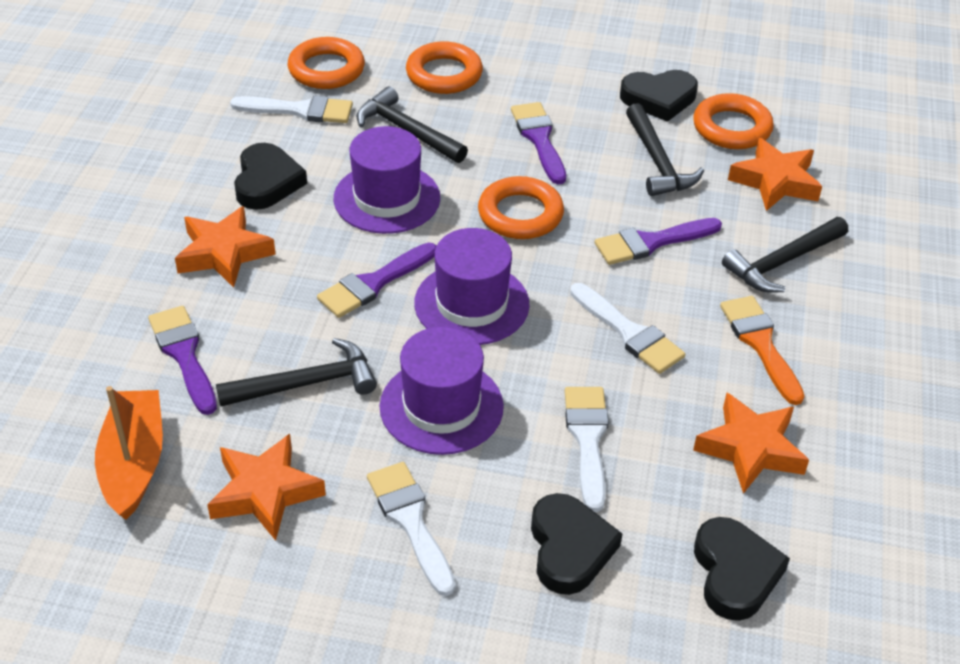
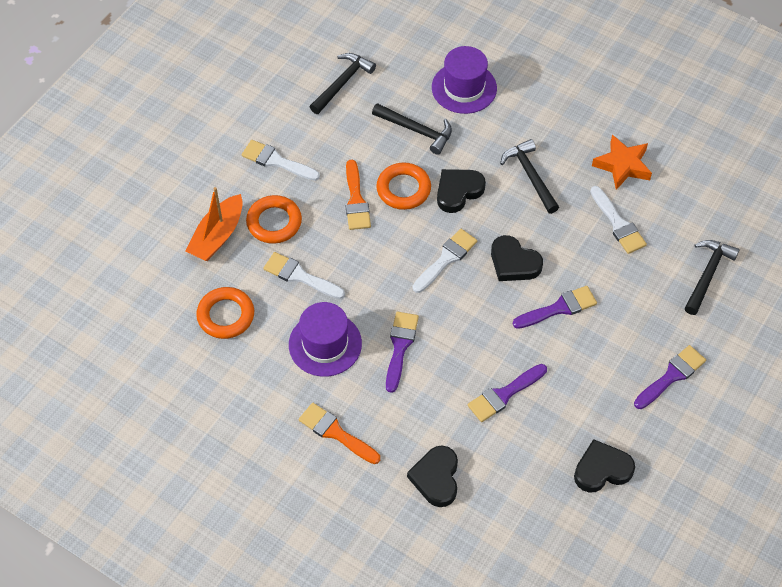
orange brush: [720,296,805,405] = 1 -> [299,403,380,464] [346,159,371,230] = 2
orange ring: [288,37,365,89] [406,41,483,94] [478,176,564,239] [693,93,774,149] = 4 -> [196,287,254,339] [246,195,302,244] [376,163,431,210] = 3
orange star: [175,206,276,288] [207,434,326,541] [693,393,809,494] [728,138,822,211] = 4 -> [592,135,652,190] = 1
purple hat: [334,126,440,234] [380,327,504,455] [414,228,530,345] = 3 -> [289,302,362,377] [432,46,497,114] = 2

